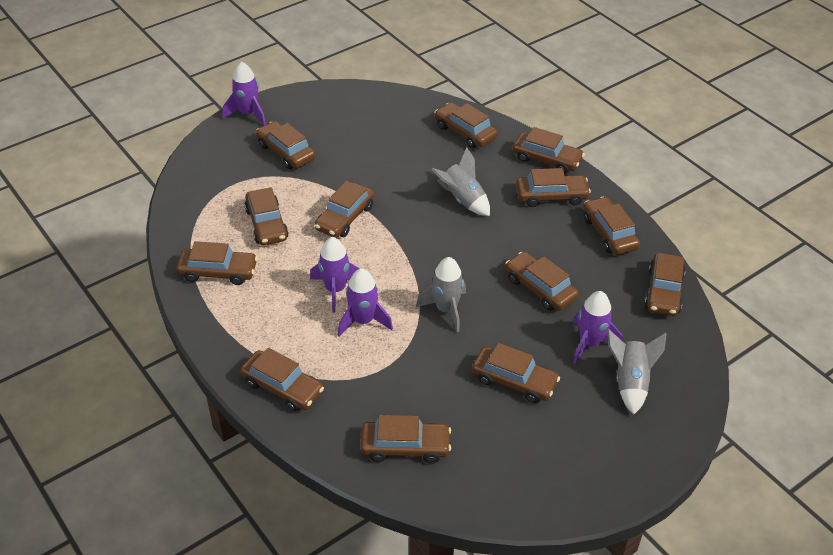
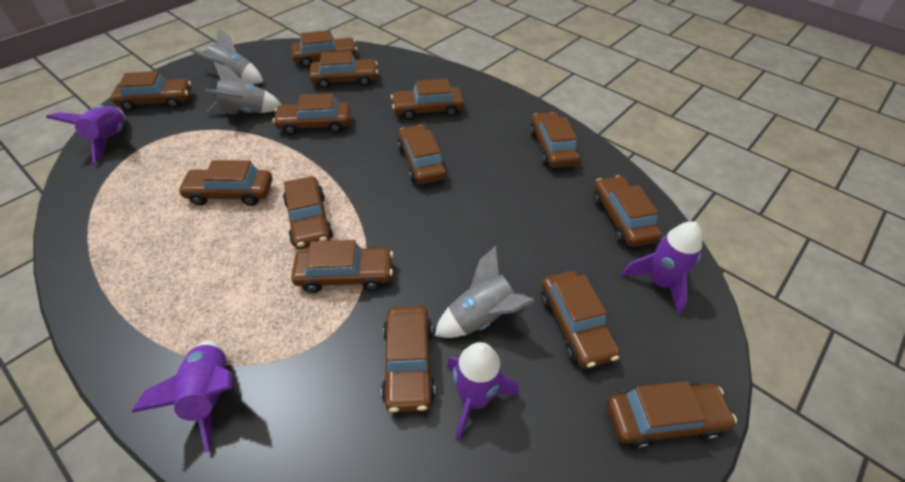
brown car: [177,241,258,285] [240,348,324,411] [245,187,289,245] [256,121,315,169] [315,181,375,238] [360,415,451,463] [435,102,498,148] [472,343,560,403] [505,252,579,311] [512,127,585,174] [516,168,591,207] [583,197,640,255] [644,253,686,316] = 13 -> [111,71,191,111] [178,160,272,206] [273,93,351,135] [283,176,333,249] [291,30,357,67] [291,240,393,293] [309,51,378,89] [381,306,435,413] [391,79,464,120] [398,125,447,184] [530,112,579,168] [541,271,620,368] [593,176,662,247] [606,381,737,449] = 14

